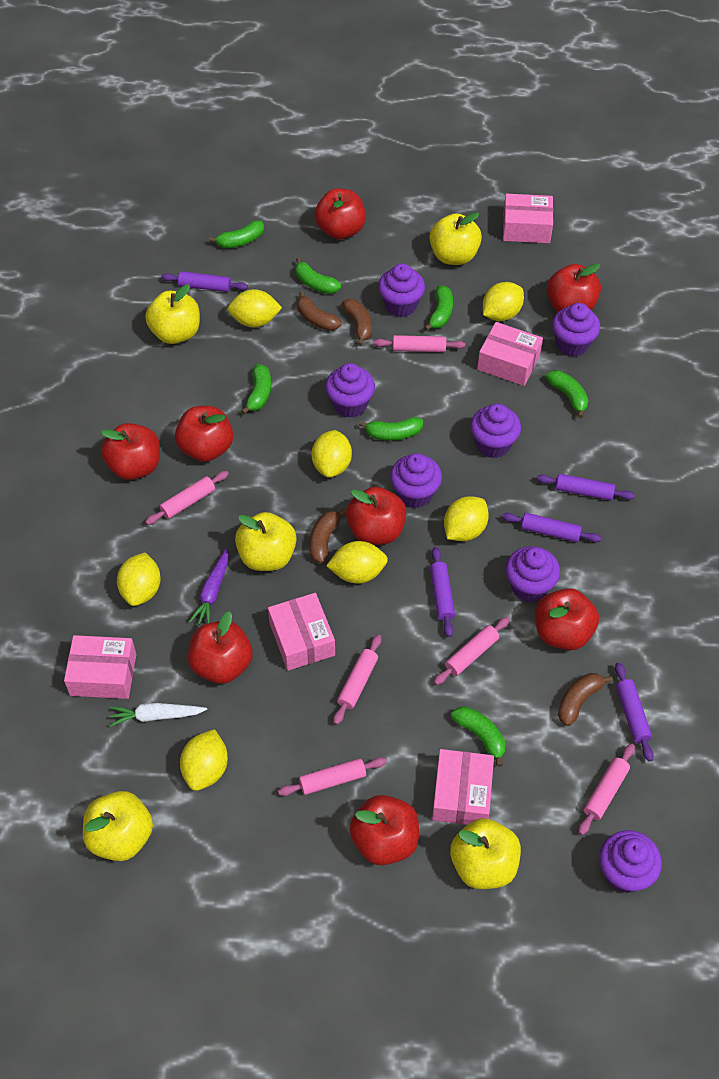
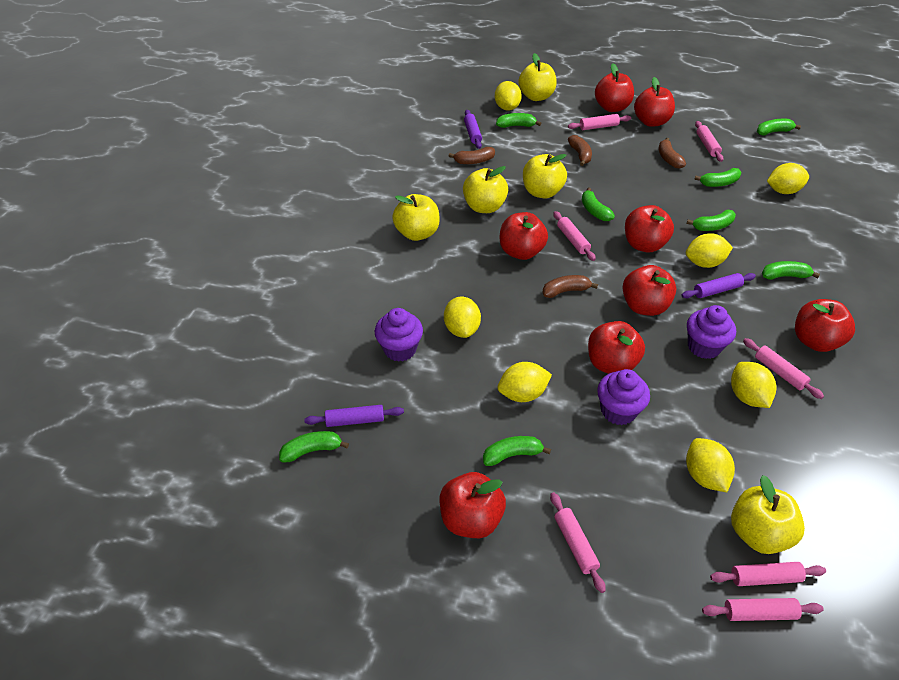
green banana: [209,220,264,248] [241,364,271,414] [295,257,341,294] [359,417,423,441] [424,285,453,331] [451,706,506,767] [546,370,589,418] = 7 -> [279,431,349,462] [483,436,551,466] [496,113,541,128] [582,187,615,221] [687,210,736,231] [694,168,741,187] [757,119,801,136] [762,261,820,280] = 8
pink box: [64,635,136,699] [268,593,335,671] [432,749,494,825] [477,322,543,386] [503,194,553,243] = 5 -> none = 0
pink rolling pin: [145,471,229,525] [278,757,387,796] [333,635,382,725] [374,335,465,352] [434,617,510,685] [578,743,635,835] = 6 -> [550,492,606,593] [553,211,596,261] [568,114,631,130] [695,121,724,162] [702,598,824,621] [710,562,826,586] [743,338,824,399] = 7
purple carrot: [189,548,229,625] = 1 -> none = 0
purple cupcake: [325,363,375,418] [378,263,425,317] [390,453,442,508] [470,403,521,458] [506,546,560,602] [552,303,600,357] [599,830,662,893] = 7 -> [375,308,423,362] [597,369,650,425] [687,305,736,359] = 3
purple rolling pin: [161,271,248,292] [430,547,455,637] [502,513,601,542] [536,474,635,501] [615,662,654,762] = 5 -> [304,405,404,427] [464,110,482,149] [682,273,756,298] = 3
white carrot: [109,703,207,727] = 1 -> none = 0

